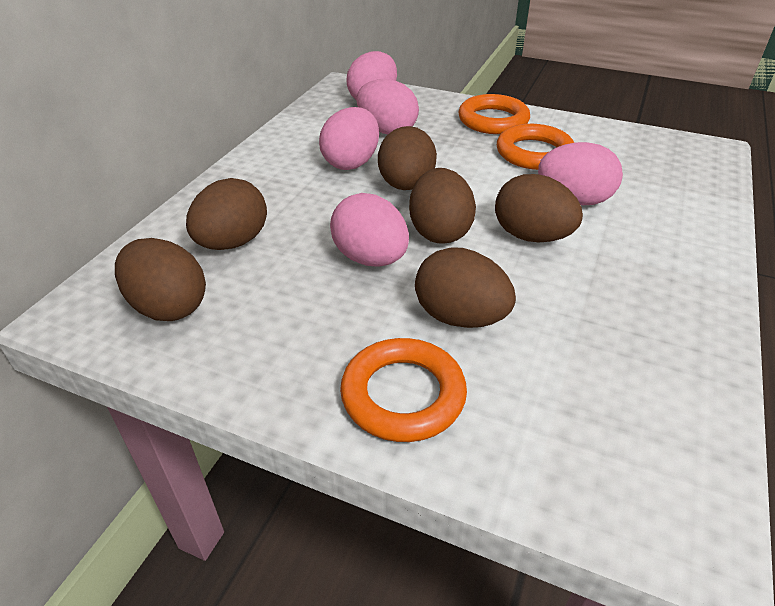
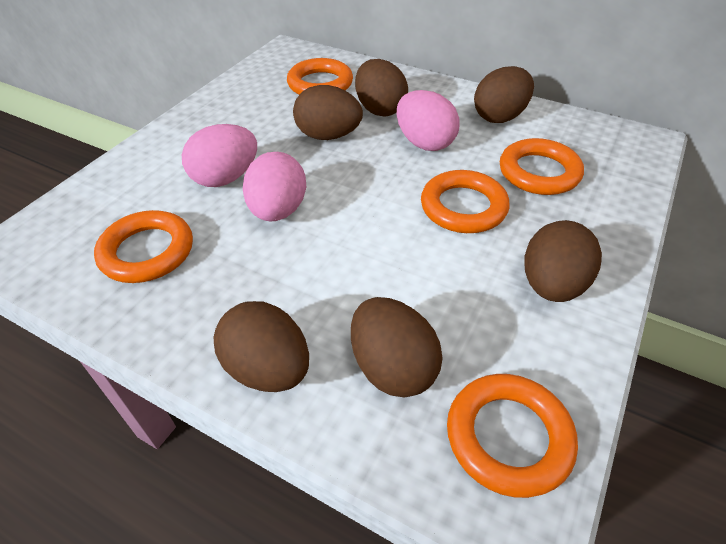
orange ring: [340,338,467,442] [458,94,530,134] [497,124,575,170] = 3 -> [94,210,193,283] [287,58,353,95] [421,170,510,233] [447,374,578,498] [500,138,584,195] = 5
pink egg: [319,107,379,170] [330,193,409,266] [347,51,397,100] [356,79,419,134] [538,142,623,205] = 5 -> [182,124,257,187] [243,152,306,222] [397,90,459,151] = 3

